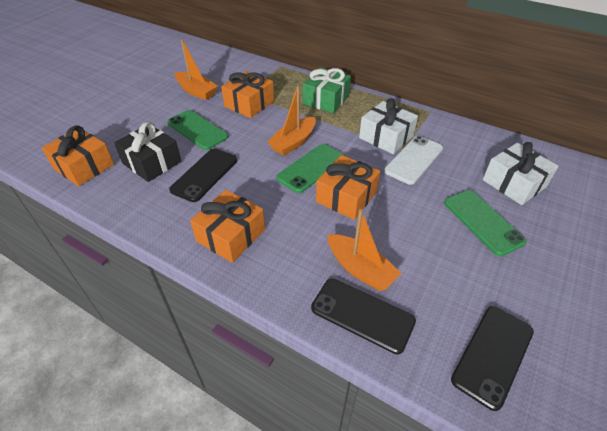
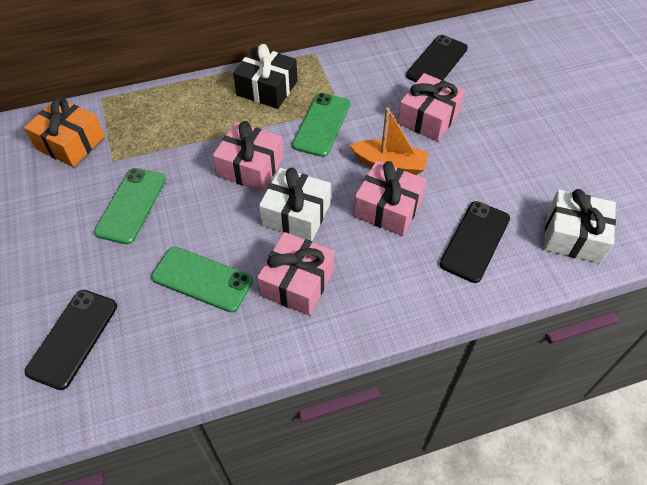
green gift: [303,67,351,113] = 1 -> none = 0
orange boat: [174,39,218,100] [267,86,316,156] [327,209,401,291] = 3 -> [350,107,429,175] = 1
orange gift: [42,126,114,186] [190,190,265,263] [221,71,274,118] [316,155,380,220] = 4 -> [24,97,105,167] = 1
pink gift: none = 0 -> [212,121,284,192] [257,232,334,316] [353,161,426,236] [398,73,465,141] = 4
white phone: [384,136,443,185] = 1 -> none = 0

